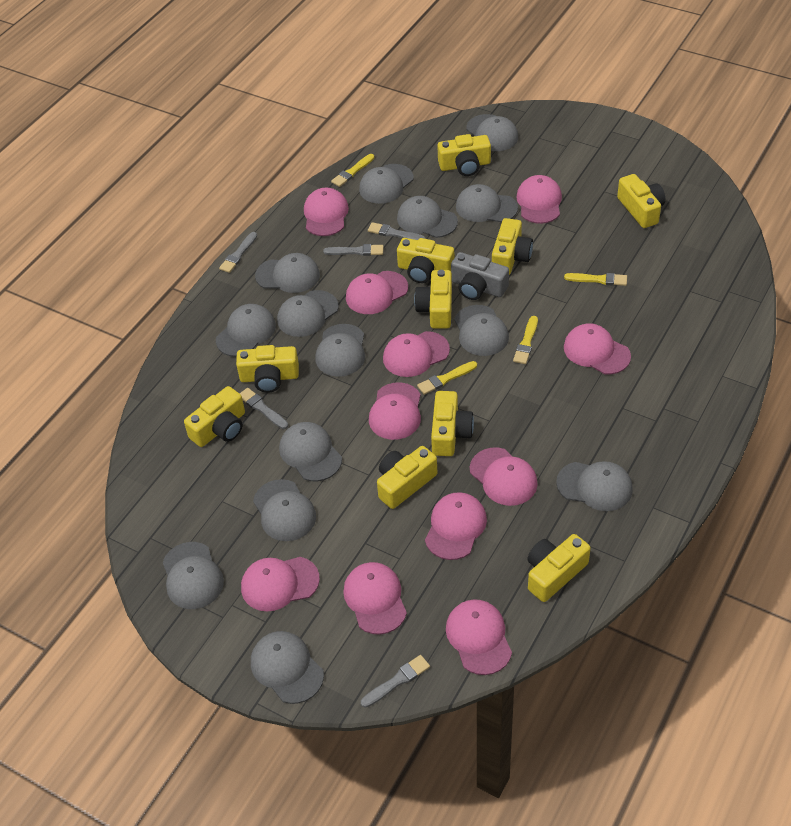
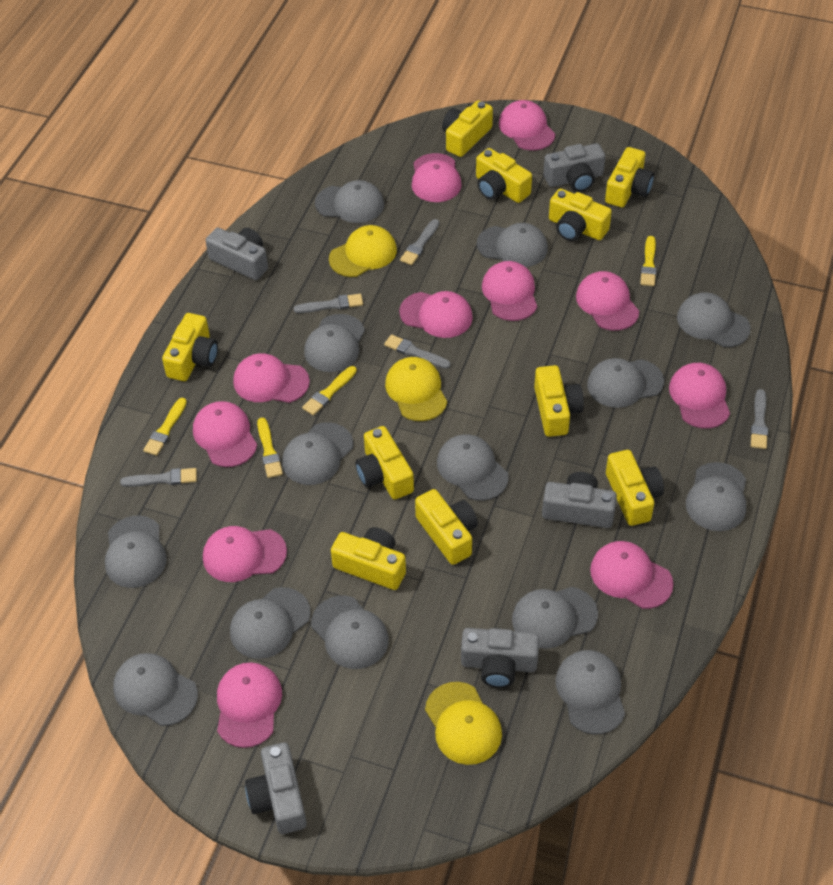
grey camera: [451,252,509,300] = 1 -> [205,228,268,280] [245,742,307,834] [461,628,539,688] [542,472,617,528] [543,143,605,192] = 5
yellow cap: none = 0 -> [329,225,397,277] [385,357,447,421] [425,682,502,765] = 3

